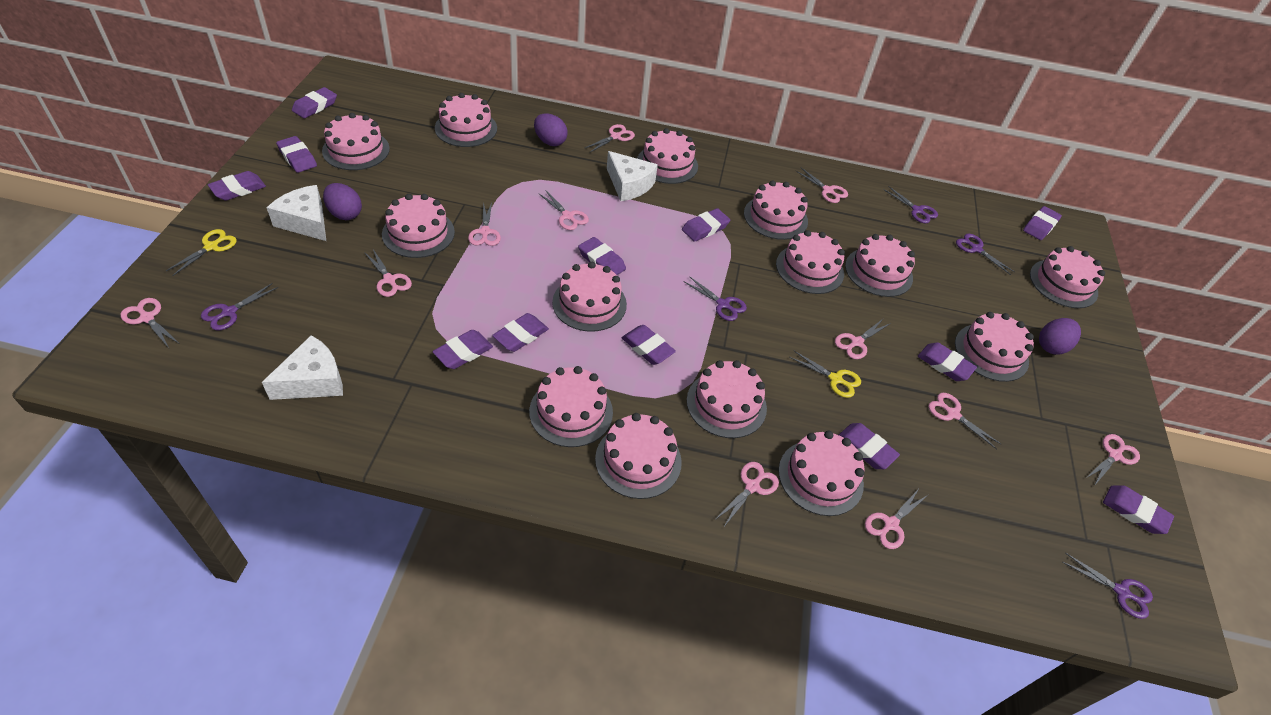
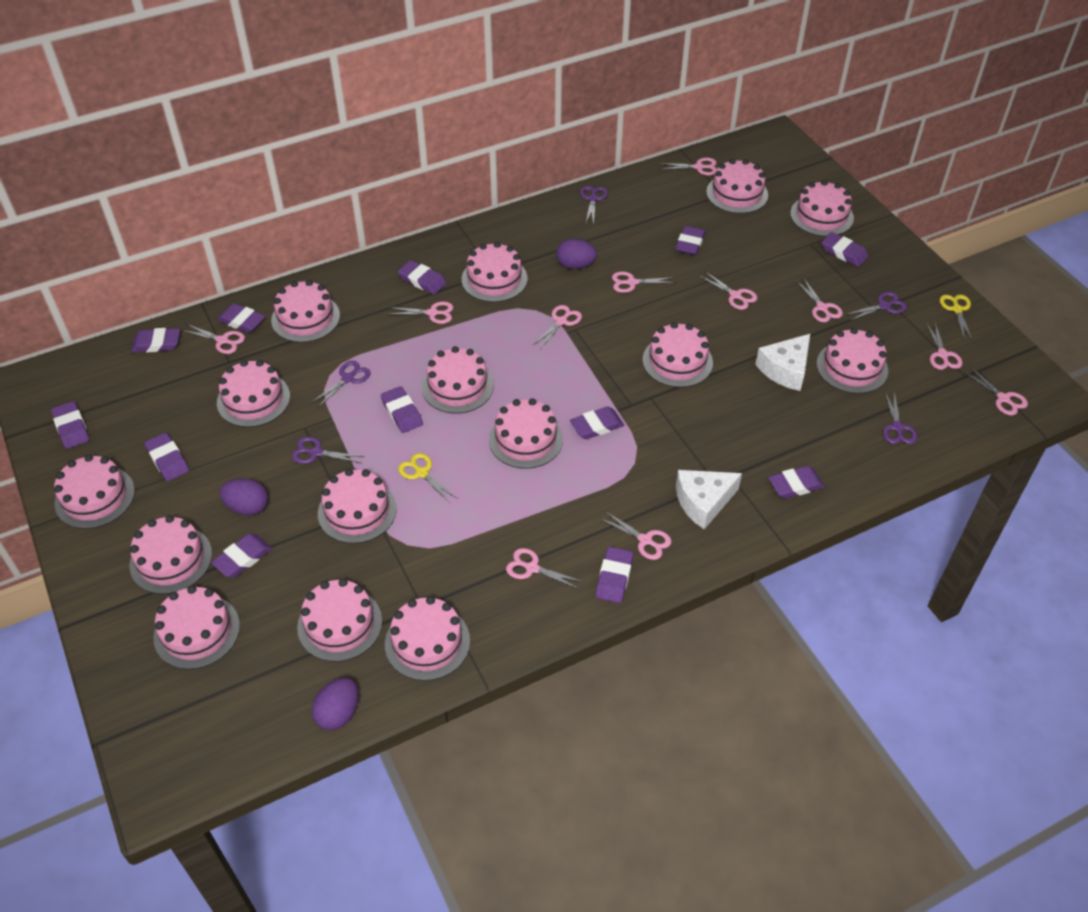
pink cake: [322,113,390,170] [382,194,455,258] [435,93,497,147] [529,366,613,447] [552,262,627,332] [595,413,682,499] [637,128,698,184] [687,360,767,438] [744,180,808,240] [776,230,845,294] [778,431,865,516] [845,234,915,297] [955,312,1034,382] [1030,246,1105,308] = 14 -> [54,454,135,529] [130,515,212,594] [153,585,240,670] [217,360,290,427] [271,280,340,343] [297,578,382,662] [318,468,397,544] [385,596,470,681] [422,346,493,414] [462,242,528,302] [489,398,563,469] [642,322,713,388] [706,159,768,214] [790,180,854,237] [817,328,888,394] = 15
white cheese: [262,335,343,400] [266,185,326,241] [607,151,658,201] = 3 -> [676,470,742,529] [755,334,810,391] = 2

